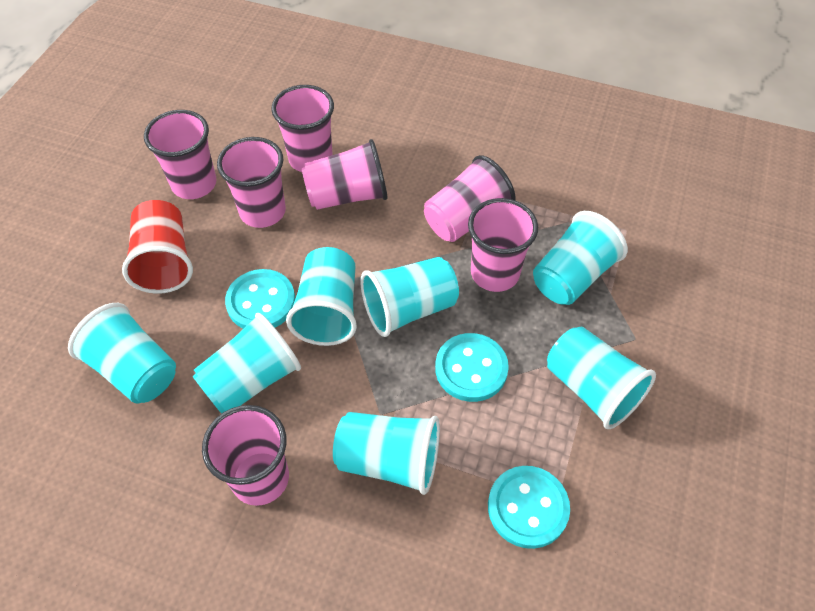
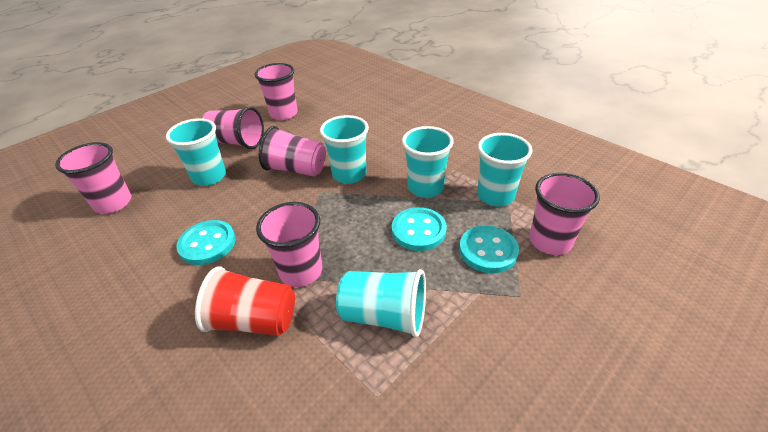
pink cup: [144,110,216,199] [202,405,289,506] [217,137,286,228] [271,85,334,172] [302,139,387,210] [424,155,516,242] [468,198,538,292] = 7 -> [55,142,131,214] [202,107,264,149] [255,63,298,120] [256,202,323,287] [259,126,326,177] [529,173,600,255] = 6
turquoise cup: [68,303,176,403] [193,313,301,414] [286,247,357,346] [333,412,440,495] [360,257,459,337] [533,211,628,305] [547,326,656,429] = 7 -> [166,118,226,186] [320,115,369,184] [336,269,426,338] [402,126,454,198] [477,133,533,207] = 5

